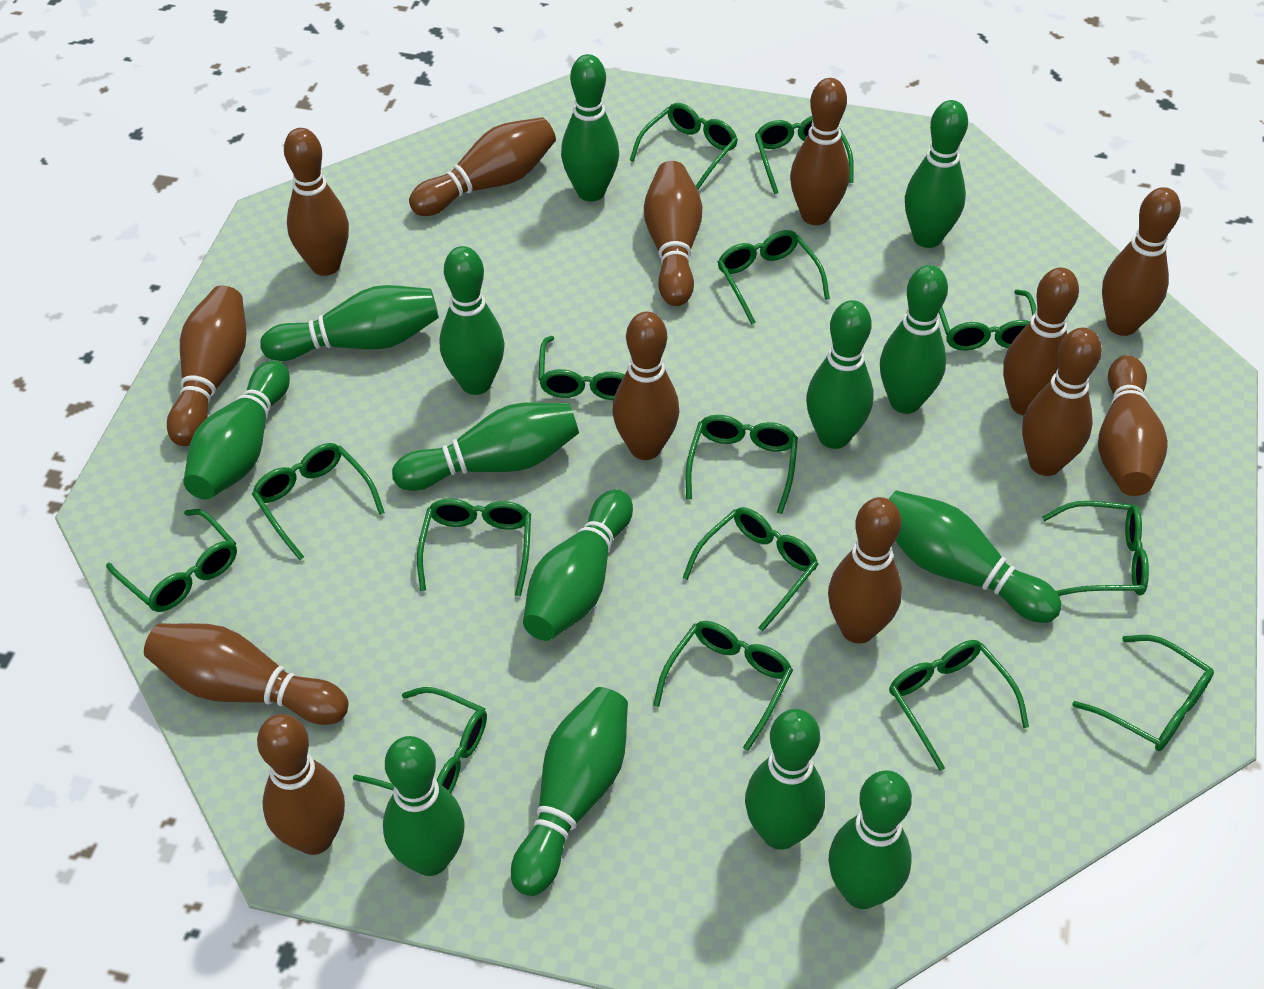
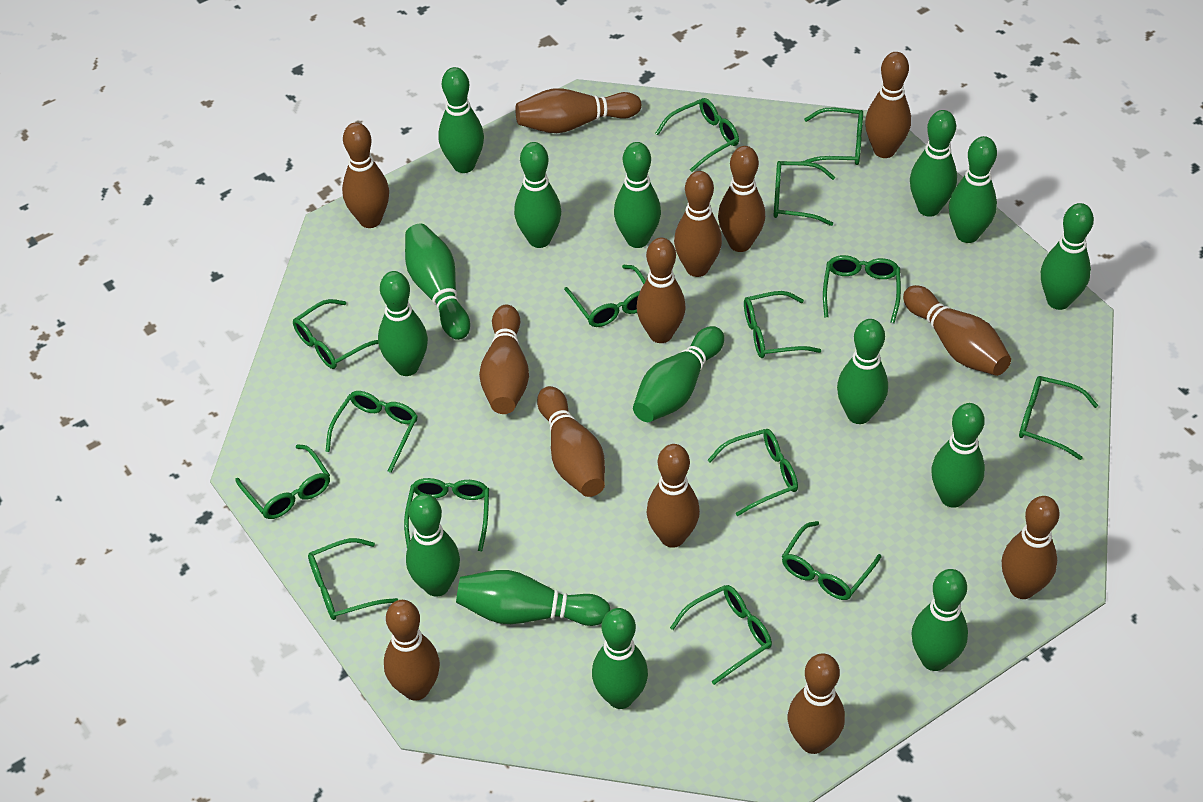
green bowling pin: [183,361,290,499] [260,285,439,361] [383,736,464,876] [392,402,579,491] [440,246,505,395] [511,687,628,896] [523,489,633,641] [561,54,619,202] [745,709,825,850] [806,300,873,449] [829,770,912,909] [880,265,948,414] [889,490,1062,623] [905,100,968,248] = 14 -> [378,271,428,376] [405,224,470,340] [406,494,460,597] [438,67,484,173] [456,570,610,626] [514,142,561,248] [592,608,648,709] [614,142,661,248] [633,326,724,422] [837,319,888,424] [910,110,957,217] [911,569,968,671] [931,403,985,508] [949,136,997,243] [1041,203,1094,310] = 15

